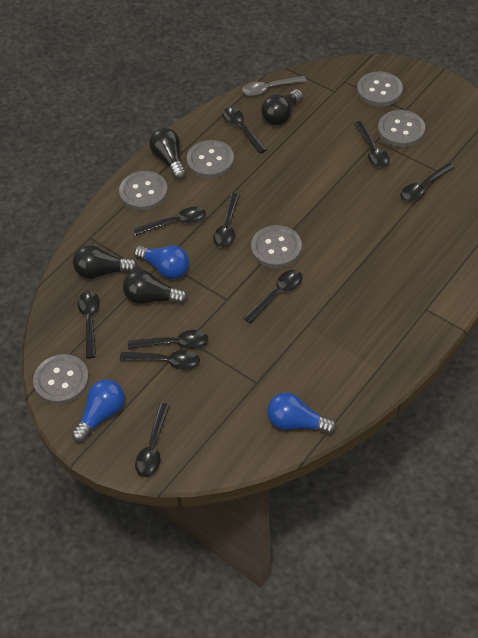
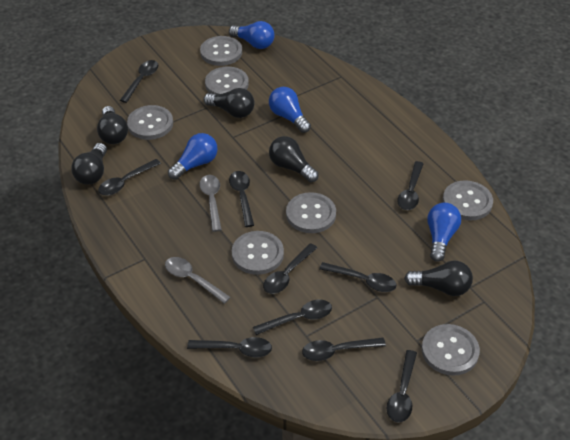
black light bulb: [73,245,138,279] [123,270,188,304] [149,128,186,180] [261,89,303,125] = 4 -> [71,143,107,185] [97,106,128,144] [204,88,255,118] [269,136,319,182] [404,261,473,296] = 5
blue light bulb: [72,379,125,443] [134,245,189,279] [267,392,337,435] = 3 -> [168,133,218,180] [229,21,275,49] [269,87,311,133] [427,203,461,262] = 4
grey button: [33,354,89,404] [119,171,168,211] [187,140,234,178] [251,225,302,268] [357,71,403,107] [378,110,425,147] = 6 -> [127,105,173,140] [200,36,242,66] [205,67,249,94] [232,231,284,275] [286,192,336,233] [422,324,480,376] [443,180,493,221] = 7
grey spoon: [242,76,307,96] = 1 -> [165,257,231,304] [199,175,222,232] = 2

